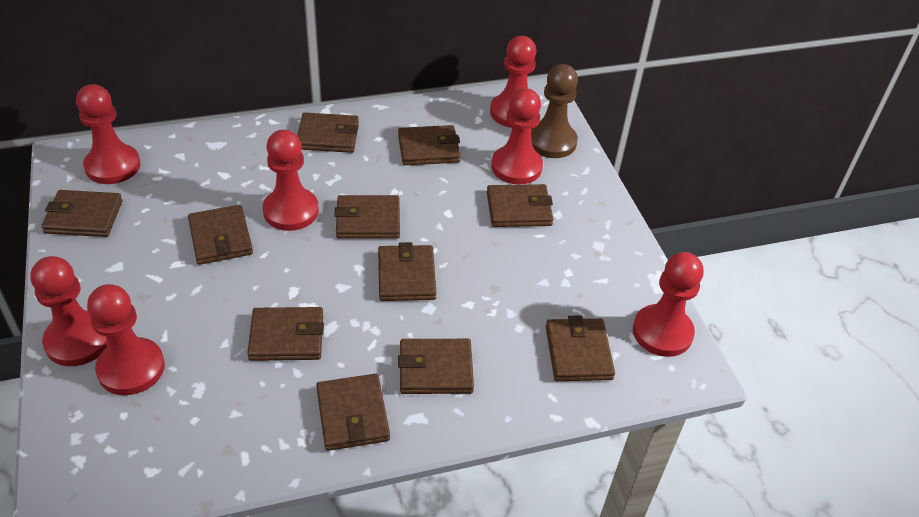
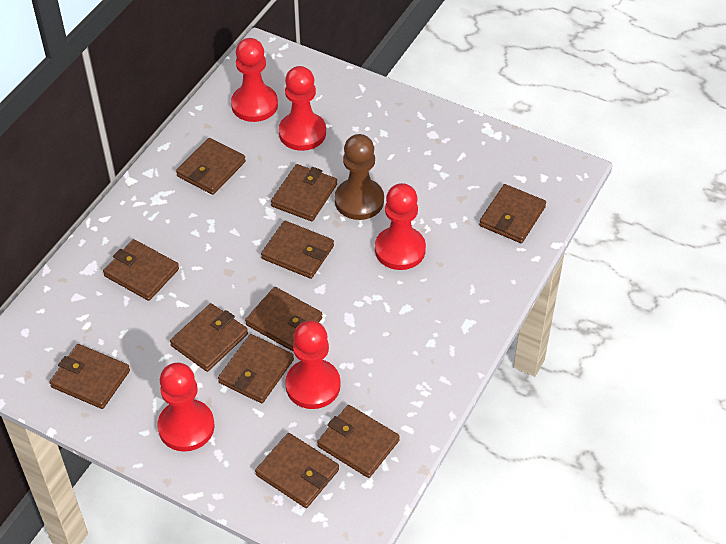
red pawn: [31,256,107,366] [76,84,140,184] [87,284,165,395] [263,130,319,231] [490,36,537,128] [491,88,543,184] [633,252,703,357] = 7 -> [157,363,215,452] [231,38,278,122] [279,66,326,151] [285,321,341,409] [375,183,426,270] = 5

